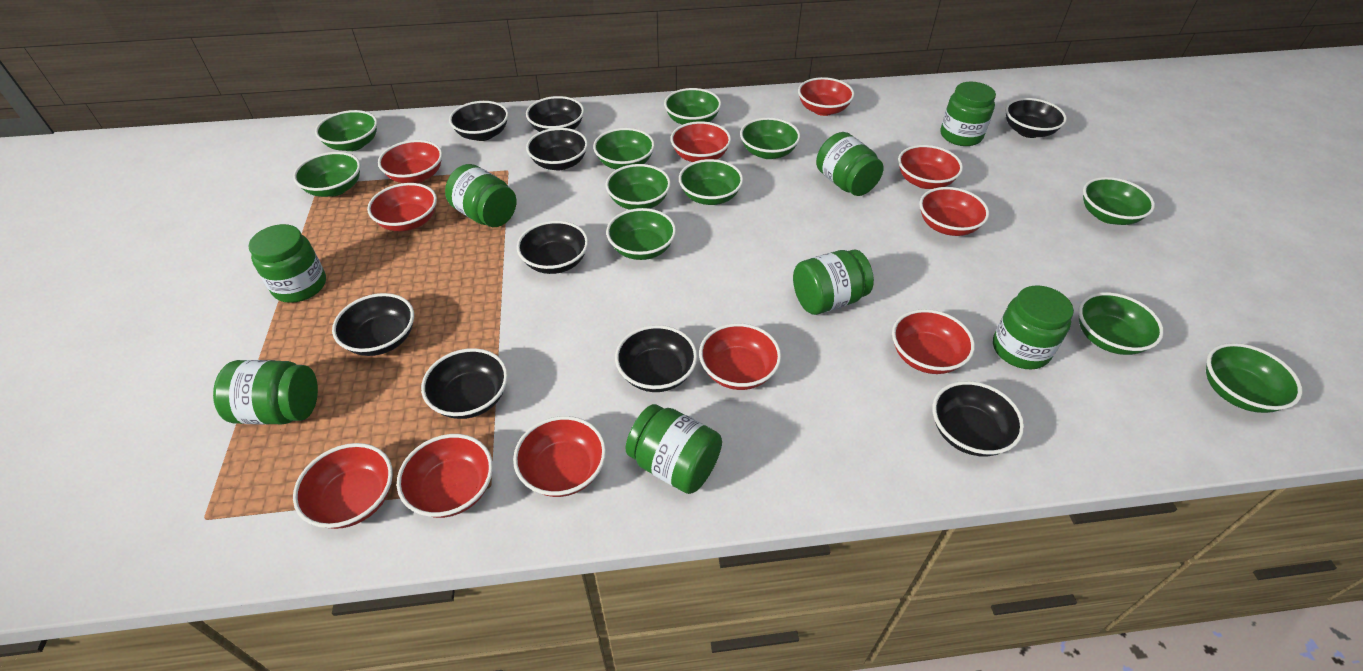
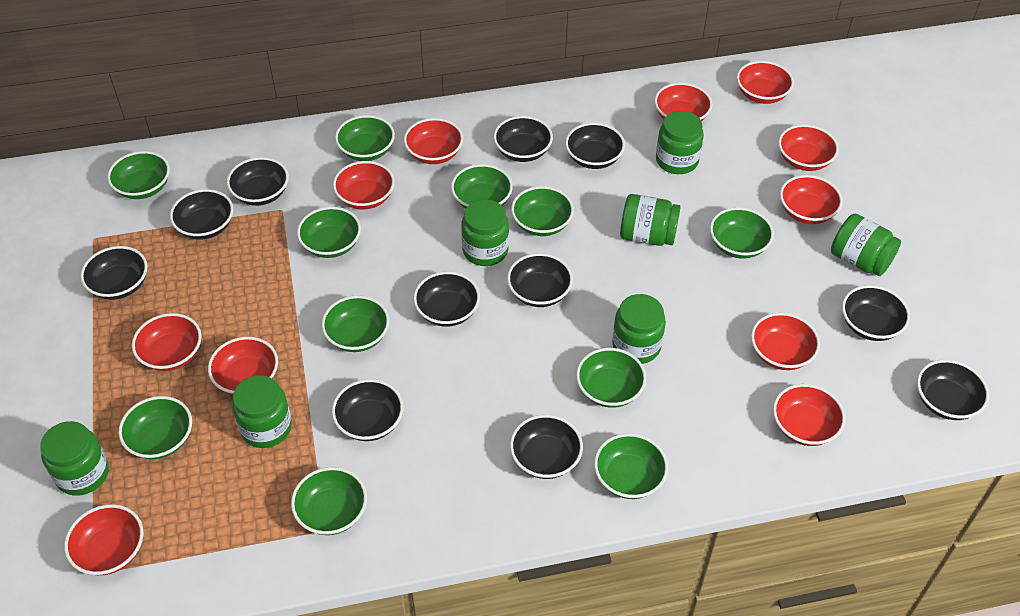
black bowl: [332,293,414,356] [421,348,508,419] [449,101,509,141] [517,221,588,274] [526,96,584,132] [526,128,588,170] [615,325,697,392] [933,381,1024,457] [1005,98,1067,138] = 9 -> [80,246,147,300] [170,189,233,240] [227,157,289,206] [332,379,404,441] [413,272,480,327] [494,116,553,162] [507,253,573,307] [510,415,583,479] [565,123,625,169] [842,285,910,341] [917,360,989,420] = 11
green jar: [213,360,318,425] [248,224,326,303] [445,164,517,227] [626,404,722,494] [793,249,874,315] [816,132,884,196] [941,82,996,146] [993,285,1074,370] = 8 -> [40,421,109,496] [232,375,292,448] [461,199,509,266] [612,294,666,364] [620,194,681,246] [656,111,704,174] [831,214,901,276] = 7

